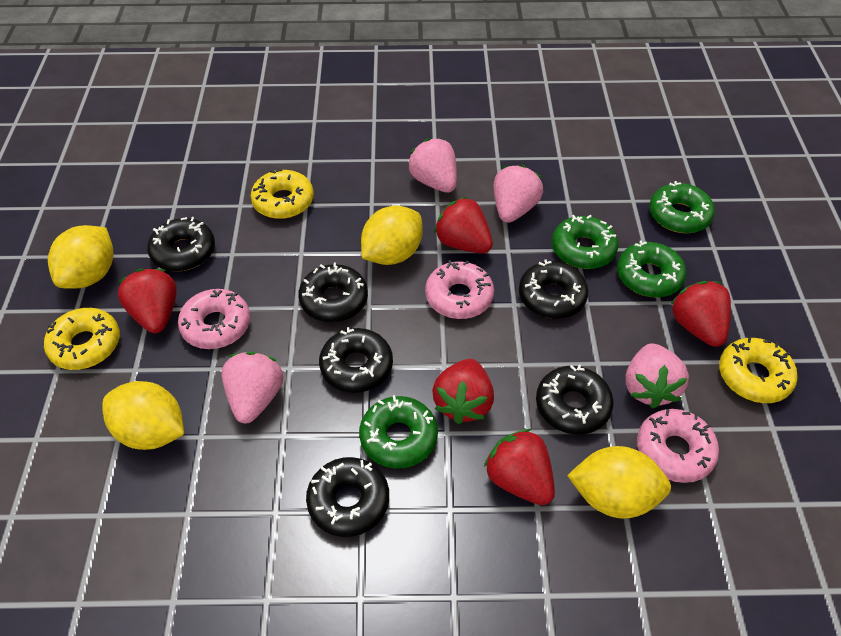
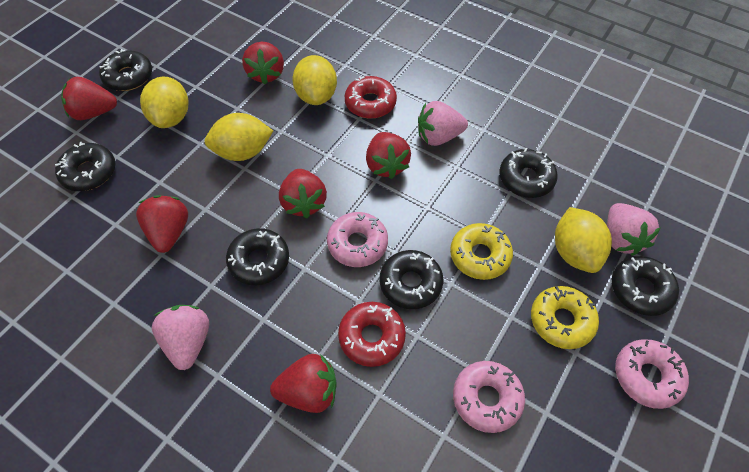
green donut: [359,395,438,468] [552,215,618,269] [617,240,686,297] [649,181,715,233] = 4 -> none = 0
pink strawberry: [221,352,283,424] [408,138,457,193] [493,165,543,223] [625,343,689,409] = 4 -> [152,305,209,370] [418,101,468,146] [607,203,661,256] = 3
red donut: none = 0 -> [338,302,406,367] [344,76,397,119] = 2
red strawberry: [118,269,177,333] [432,359,494,424] [434,197,493,253] [484,429,555,505] [670,281,731,347] = 5 -> [61,77,117,120] [136,195,188,253] [242,42,284,85] [270,354,337,413] [279,169,327,218] [366,132,411,179] = 6
yellow donut: [44,308,120,370] [251,168,314,219] [719,337,798,403] = 3 -> [450,223,513,280] [531,286,599,349] = 2

